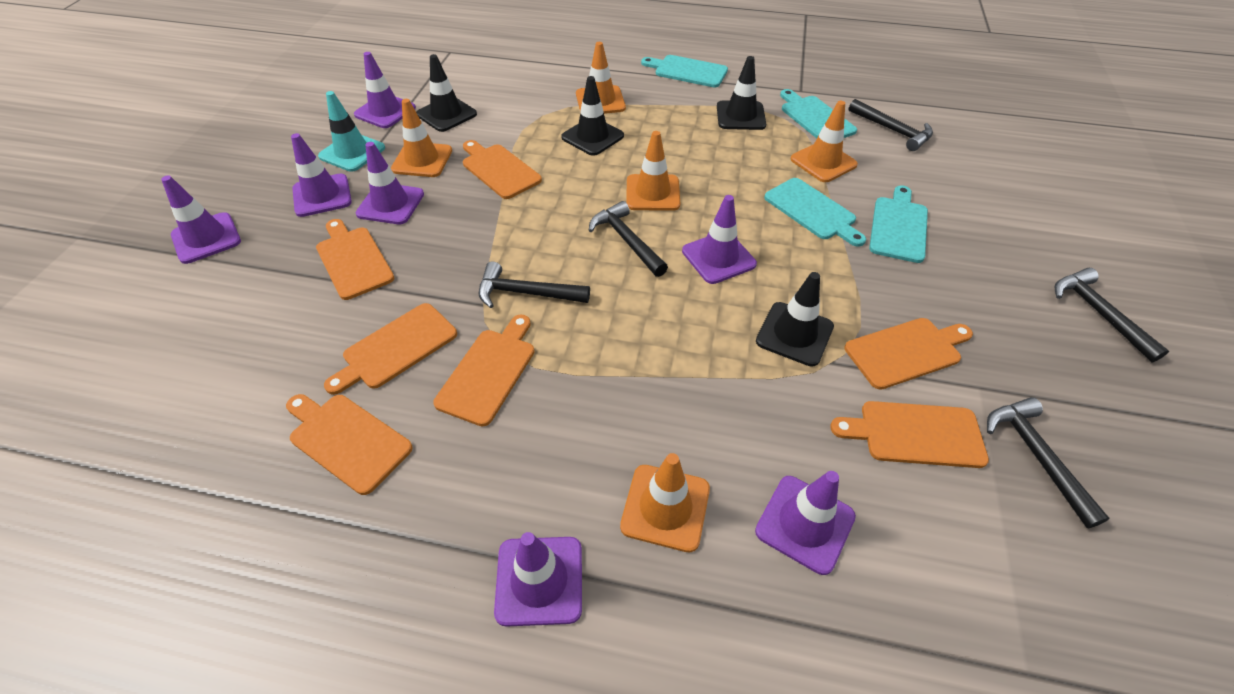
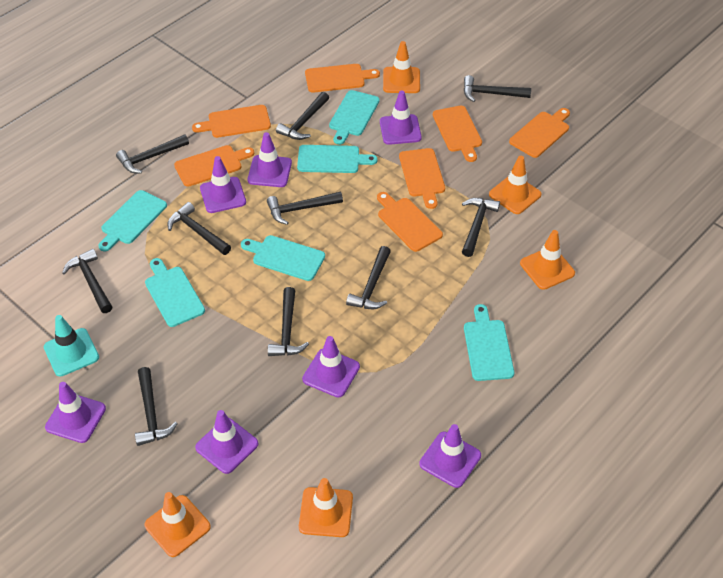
black hammer: [479,261,590,308] [589,201,668,277] [848,99,933,151] [987,397,1110,528] [1055,268,1169,363] = 5 -> [62,249,112,313] [116,134,189,173] [135,367,178,446] [167,202,231,255] [267,192,343,225] [268,287,309,356] [276,92,329,140] [346,246,391,309] [462,198,500,257] [464,75,531,102] = 10
black traffic cone: [416,54,477,132] [561,76,624,156] [717,56,766,130] [756,272,834,367] = 4 -> none = 0
turquoise cutting board: [641,55,728,87] [764,178,866,247] [780,89,857,138] [869,185,928,263] = 4 -> [98,190,167,252] [145,258,205,327] [241,235,325,281] [297,145,377,173] [329,90,380,145] [464,304,514,381] = 6

